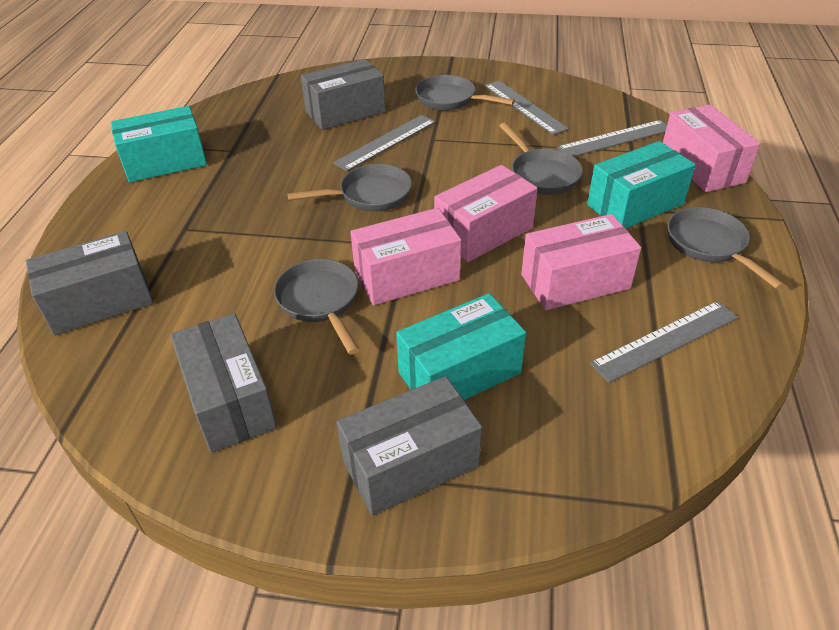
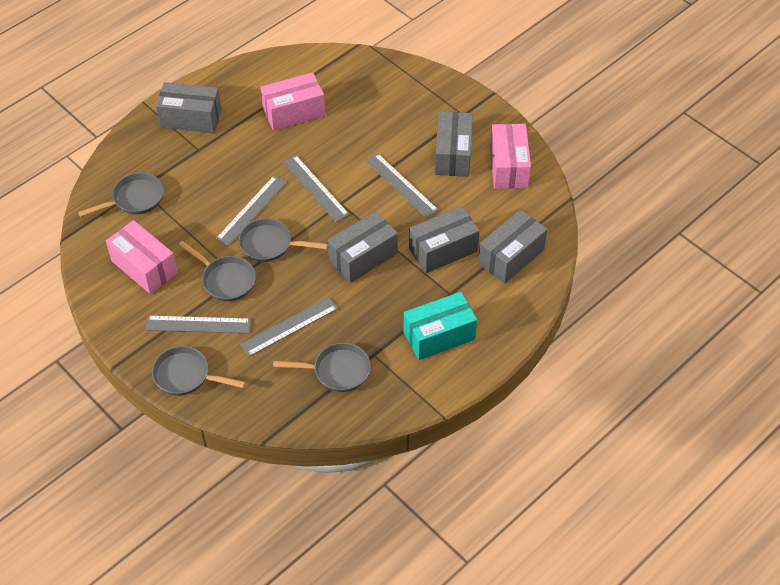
grey box: [26,231,153,336] [170,313,277,453] [301,59,386,130] [337,376,482,516] = 4 -> [156,82,221,133] [328,211,398,283] [409,206,480,273] [435,111,473,177] [478,210,547,284] = 5
grey ruler: [333,115,436,171] [484,81,569,135] [557,120,667,157] [590,301,738,383] = 4 -> [145,315,251,333] [216,176,287,246] [240,297,338,357] [283,155,349,222] [366,153,438,218] = 5
pink box: [350,208,461,305] [434,165,538,262] [521,214,641,310] [663,105,760,192] = 4 -> [106,220,178,294] [260,72,325,131] [490,124,531,189] = 3
turquoise box: [111,106,207,182] [396,293,526,400] [587,141,696,228] = 3 -> [403,292,477,360] = 1

